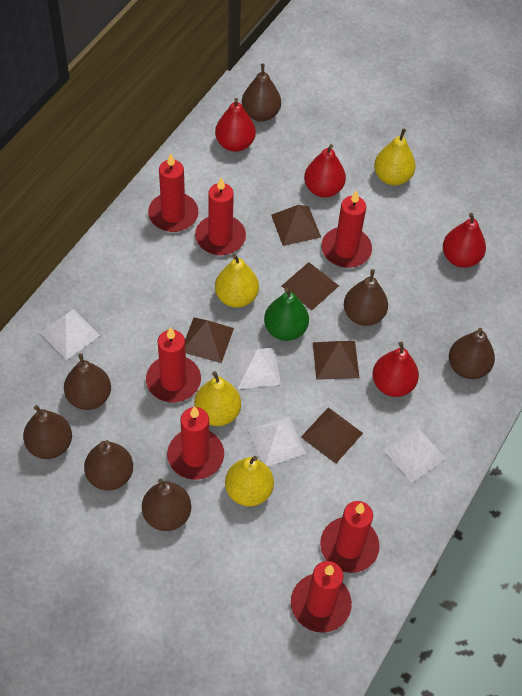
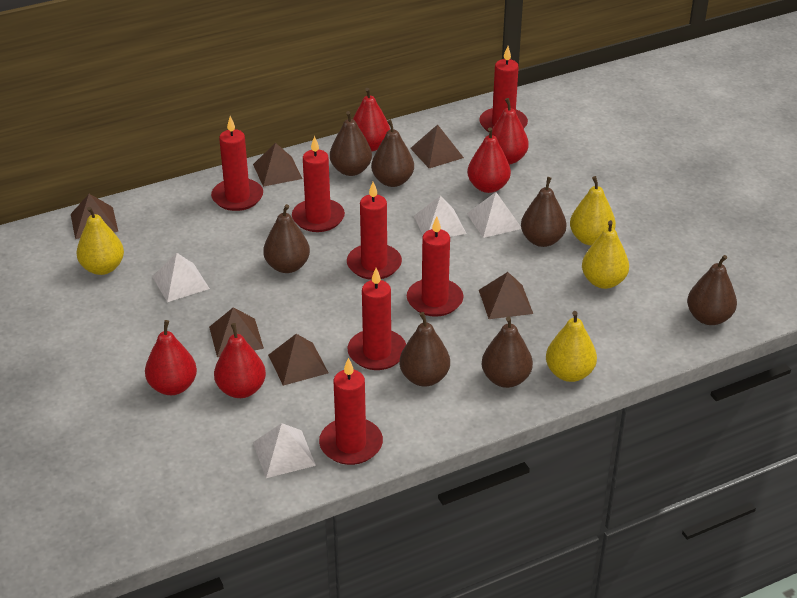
brown pyramid: [185,317,234,363] [271,205,321,246] [282,262,339,310] [301,407,363,464] [313,341,359,380] = 5 -> [71,194,118,239] [209,307,264,357] [253,143,302,187] [268,334,328,386] [410,124,464,168] [479,272,533,319] = 6
green pear: [264,288,309,341] = 1 -> none = 0
red pear: [215,98,256,152] [304,144,346,198] [372,342,419,397] [443,213,486,268] = 4 -> [145,320,197,395] [214,323,266,398] [353,88,390,151] [467,127,511,193] [492,98,529,165] = 5

